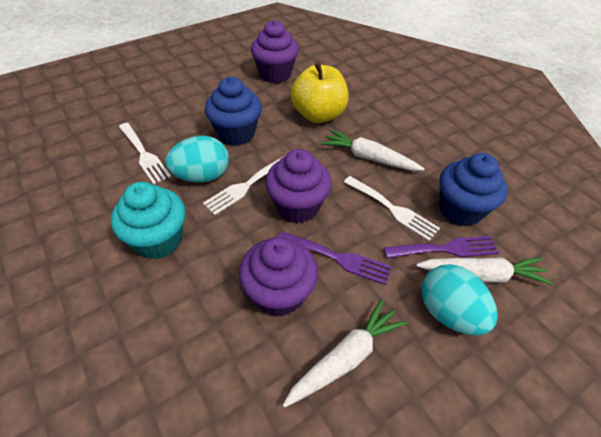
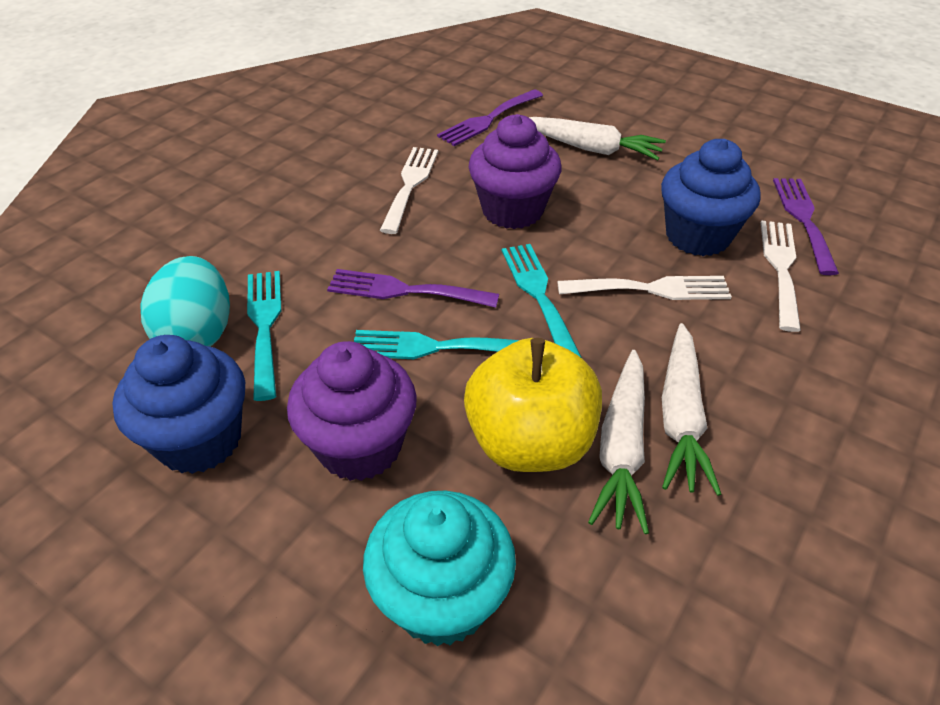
purple cupcake: [239,237,318,317] [251,20,299,83] [265,149,332,223] = 3 -> [287,341,417,481] [469,114,562,229] = 2
purple fork: [278,231,392,285] [384,236,499,258] = 2 -> [327,269,499,308] [437,90,543,146] [773,178,839,275] = 3
turquoise egg: [165,136,229,183] [422,264,498,335] = 2 -> [140,256,230,347] = 1
turquoise fork: none = 0 -> [247,271,281,401] [354,330,519,359] [502,244,582,358] = 3

